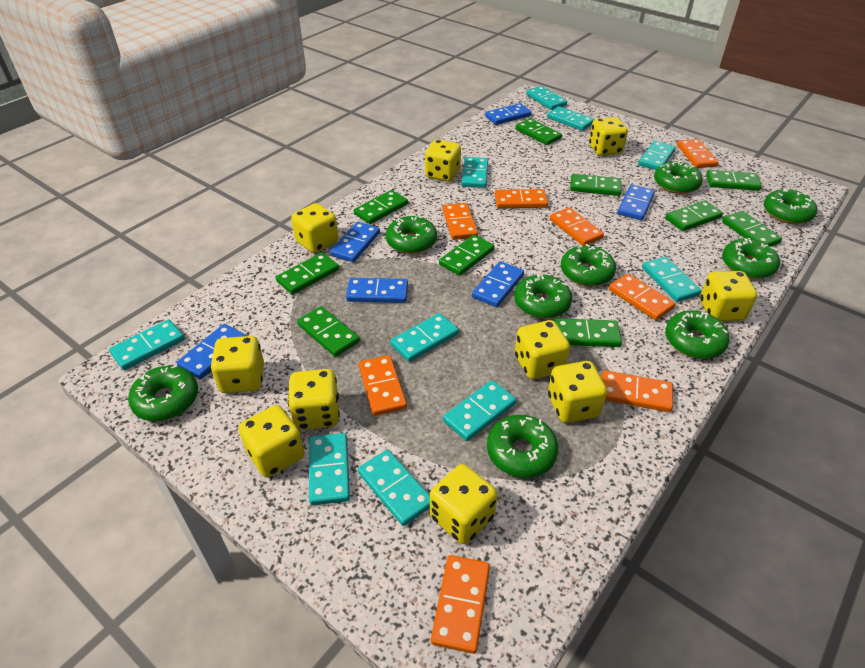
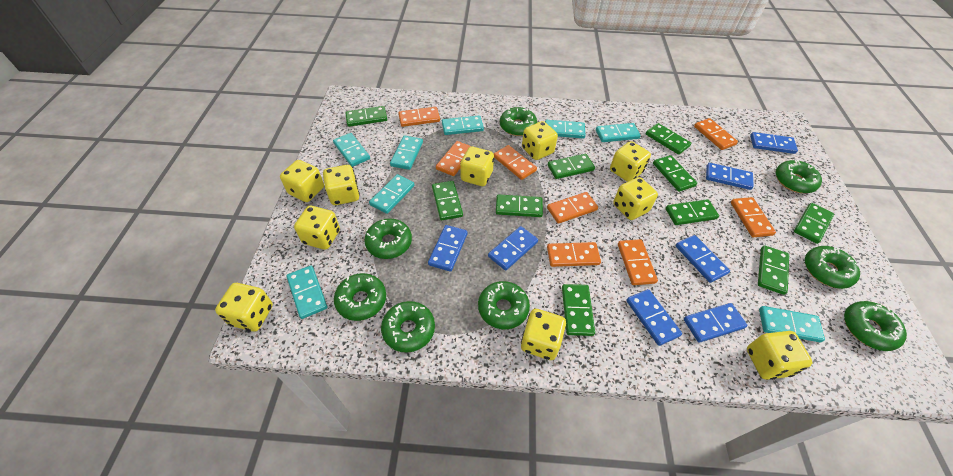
blue domino: [177,324,246,379] [330,222,380,262] [346,278,408,303] [472,261,524,307] [485,103,532,125] [617,185,655,220] = 6 -> [428,225,467,272] [488,226,538,270] [626,289,682,346] [676,235,730,283] [684,303,748,343] [706,163,754,190] [750,132,798,154] = 7
green donut: [128,365,198,421] [386,216,437,254] [487,415,558,478] [514,274,572,319] [561,244,616,286] [654,161,703,194] [665,311,730,359] [722,238,780,279] [764,188,817,224] = 9 -> [334,273,386,321] [364,218,412,259] [381,301,435,353] [478,281,530,329] [500,107,537,136] [776,160,822,193] [805,246,860,289] [844,301,907,351] = 8
turquoise domino: [109,319,184,370] [309,433,350,505] [358,449,430,526] [390,313,459,362] [443,380,516,441] [461,157,488,188] [526,86,567,110] [547,106,594,131] [638,141,676,170] [642,257,701,302] = 10 -> [286,265,327,319] [333,133,370,167] [369,174,414,214] [390,136,423,170] [442,116,484,135] [545,120,585,138] [596,123,641,142] [759,306,825,342] = 8

